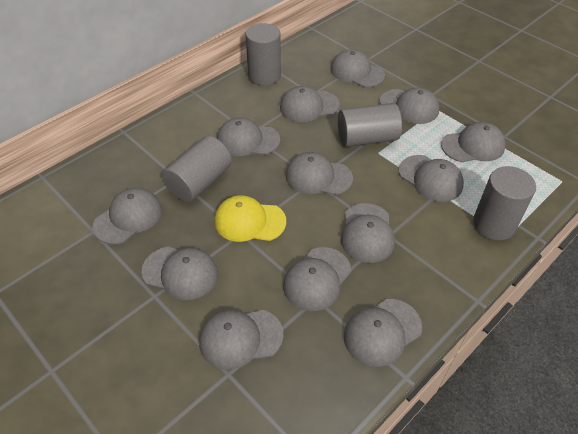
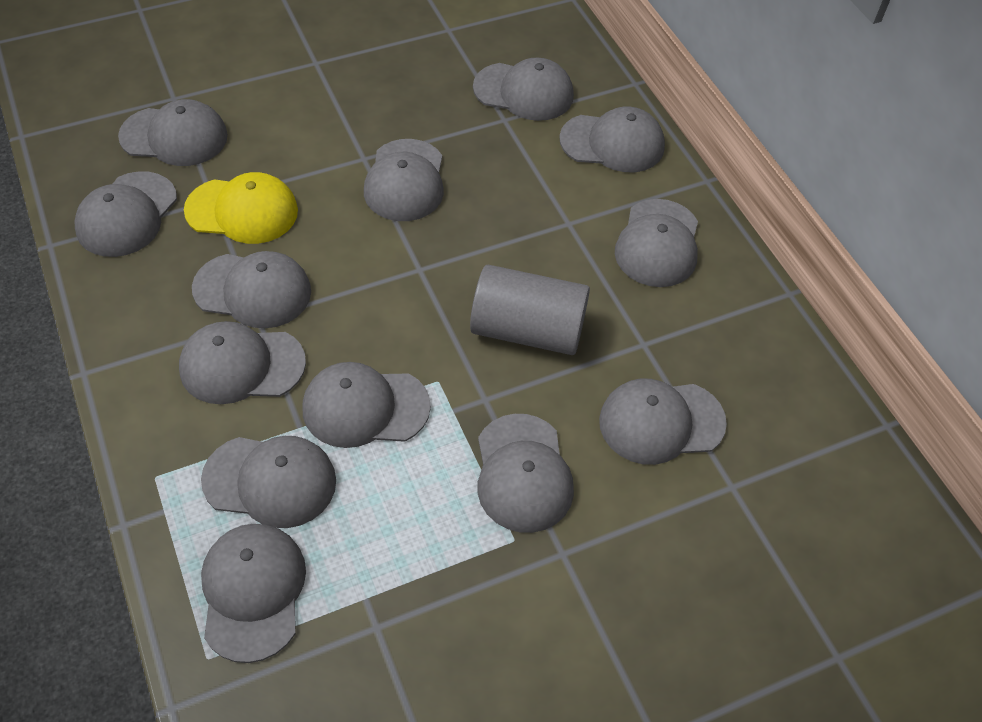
grey cylinder: [162,136,232,202] [246,23,281,85] [338,103,402,147] [473,166,536,240] = 4 -> [470,265,590,355] = 1

